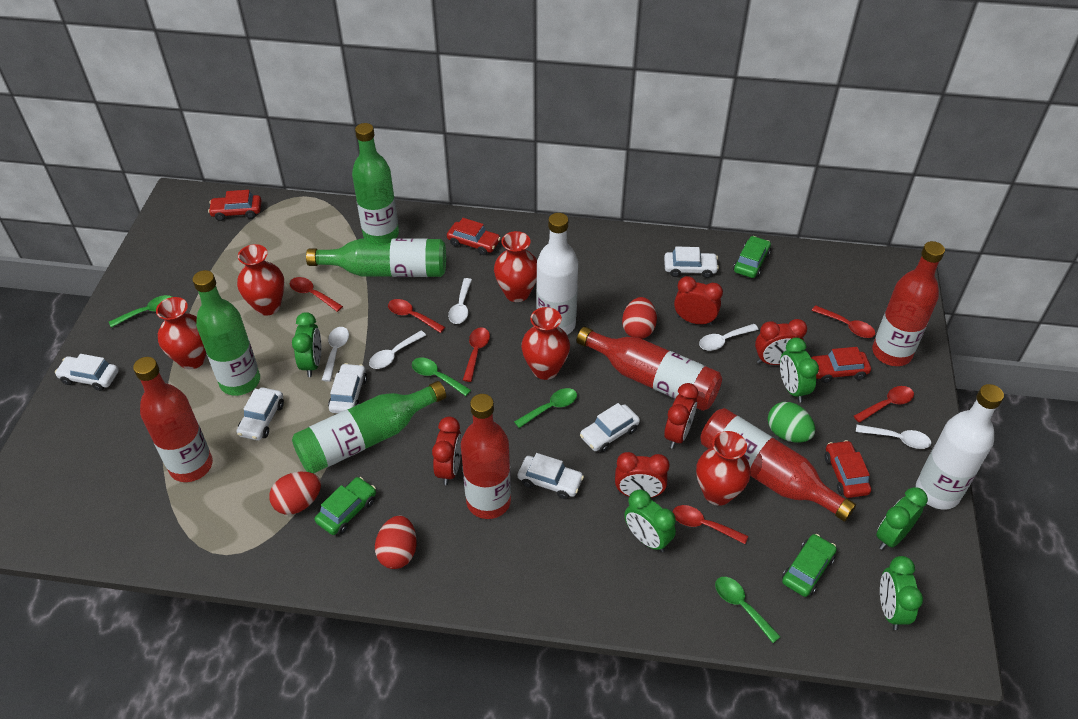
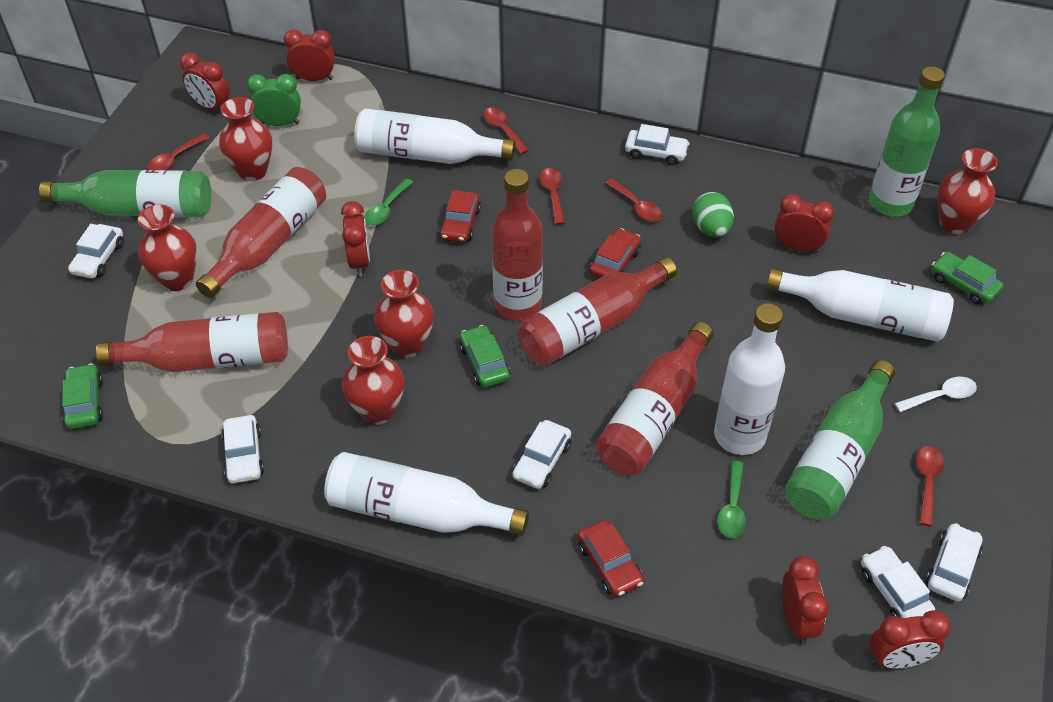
green bottle: [193,270,260,396] [292,381,446,474] [306,238,446,277] [352,123,399,239] = 4 -> [39,170,211,217] [785,360,895,520] [869,66,945,216] = 3
green clock: [292,312,321,377] [624,490,676,552] [780,338,819,403] [876,487,928,550] [880,556,923,630] = 5 -> [247,74,301,126] = 1
green spoon: [109,295,172,328] [412,358,471,396] [514,388,577,428] [715,577,781,643] = 4 -> [364,178,413,226] [717,461,746,538] = 2
red car: [208,190,261,221] [447,218,501,255] [811,347,871,383] [825,440,871,498] = 4 -> [439,190,481,243] [578,520,644,597] [589,228,641,278] = 3
red clock: [432,417,462,485] [615,452,670,498] [664,383,698,449] [674,276,723,326] [755,319,807,365] = 5 -> [180,53,230,110] [284,29,335,81] [341,201,370,277] [774,194,835,253] [782,556,829,645] [870,610,951,669] = 6
red egg: [269,472,321,515] [375,516,417,569] [622,297,657,339] = 3 -> none = 0
red spoon: [290,277,343,312] [388,299,445,333] [463,328,490,382] [673,505,748,544] [812,305,876,338] [854,386,914,423] = 6 -> [147,133,209,170] [483,107,529,154] [539,168,565,225] [605,179,662,221] [916,446,944,526] = 5
white bottle: [537,213,578,335] [916,384,1004,510] = 2 -> [324,452,529,536] [354,108,516,164] [714,303,785,455] [766,268,954,342] = 4
white spoon: [322,327,349,382] [369,331,426,369] [448,278,472,324] [699,324,759,351] [856,425,931,449] = 5 -> [895,377,977,412] = 1

